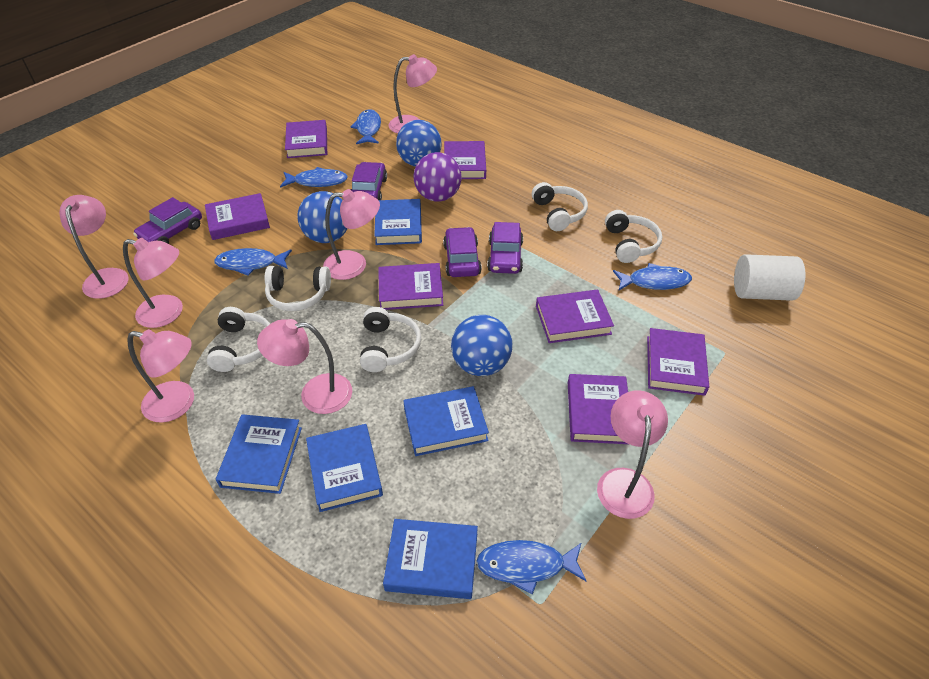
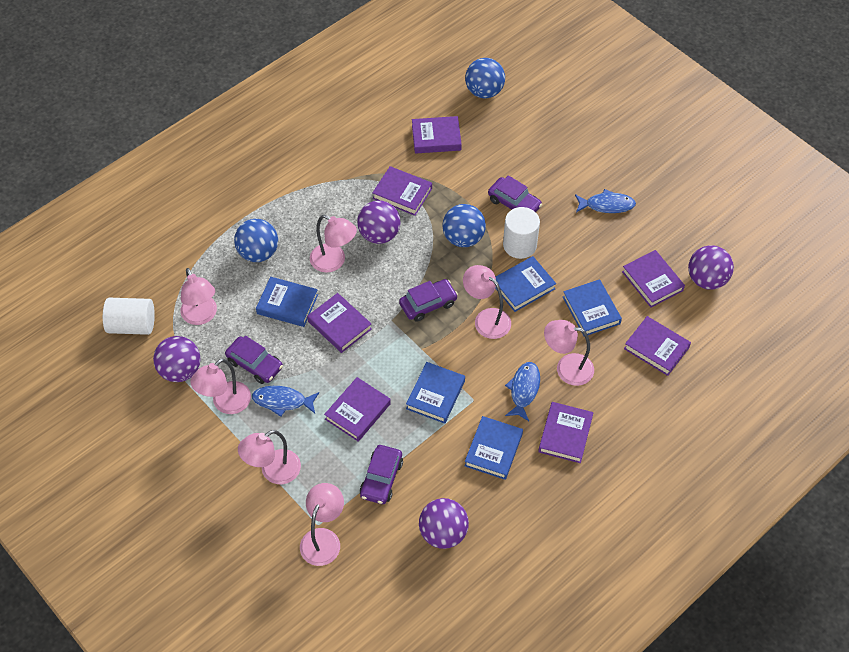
blue fish: [214,248,292,276] [280,167,348,188] [350,109,381,144] [476,540,586,595] [613,263,692,290] = 5 -> [252,386,319,417] [505,362,540,421] [575,189,636,213] = 3
purple ball: [414,152,462,202] = 1 -> [153,336,200,382] [357,200,400,244] [419,498,469,549] [688,245,734,290] = 4
white cylinder: [734,254,805,301] = 1 -> [103,298,155,335] [503,207,540,259] = 2
white headphones: [207,307,270,372] [265,266,331,311] [360,307,421,372] [532,182,588,231] [605,210,662,263] = 5 -> none = 0

